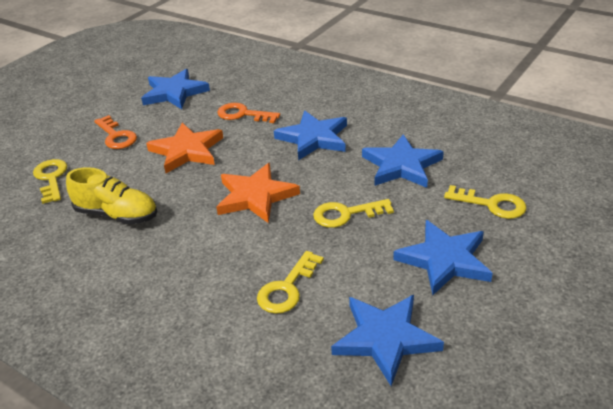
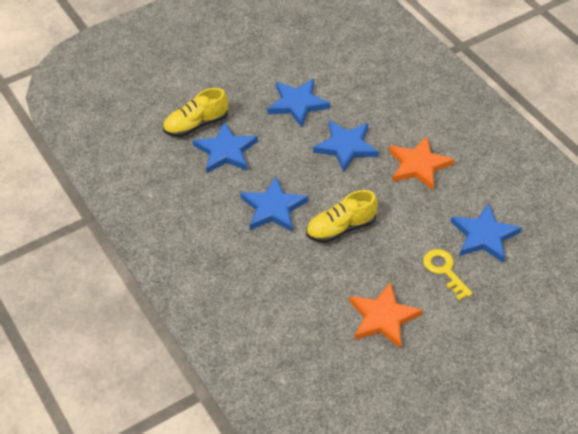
orange key: [94,115,137,149] [217,103,280,123] = 2 -> none = 0
yellow key: [33,159,67,204] [257,251,324,314] [313,199,394,228] [444,185,526,219] = 4 -> [423,249,473,301] = 1
yellow shoe: [66,167,157,224] = 1 -> [163,88,228,137] [306,190,378,243] = 2

